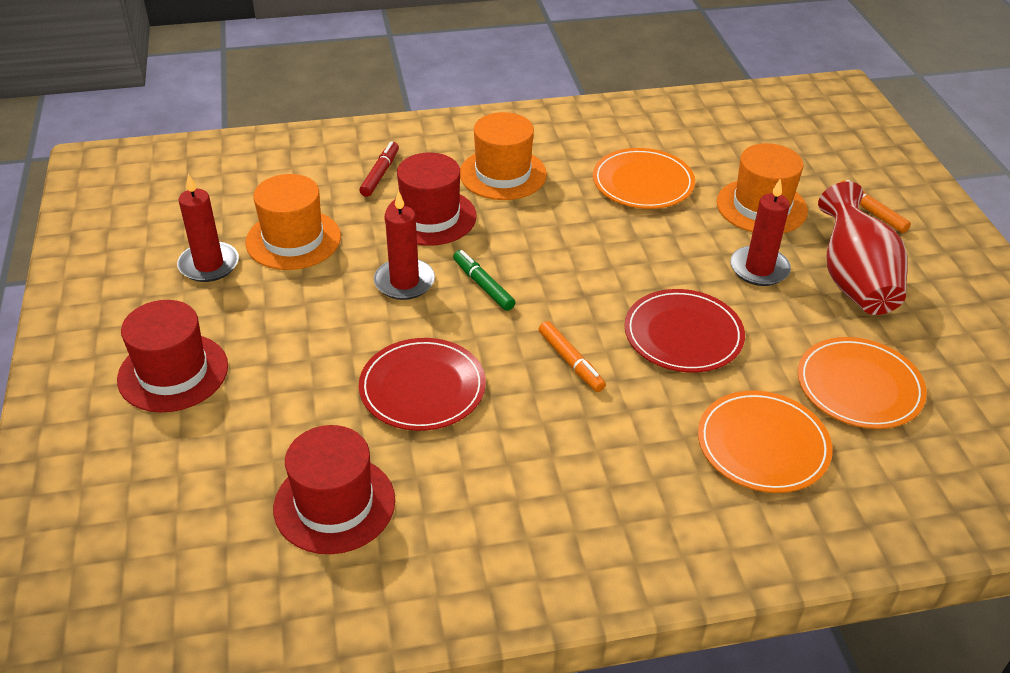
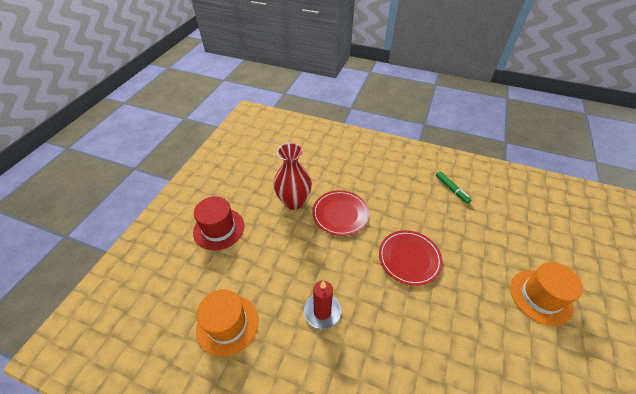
orange hat: [246,174,341,270] [460,112,547,200] [717,143,808,233] = 3 -> [196,289,258,357] [510,262,583,326] = 2
orange marker: [539,321,606,392] [840,180,911,233] = 2 -> none = 0
orange plate: [593,148,695,209] [698,391,833,493] [798,337,927,429] = 3 -> none = 0
red candle: [177,174,239,282] [374,191,435,300] [730,178,791,286] = 3 -> [304,281,341,329] = 1
red hat: [117,300,228,412] [273,425,395,554] [385,153,477,246] = 3 -> [193,196,244,251] = 1
red marker: [359,141,399,197] = 1 -> none = 0

